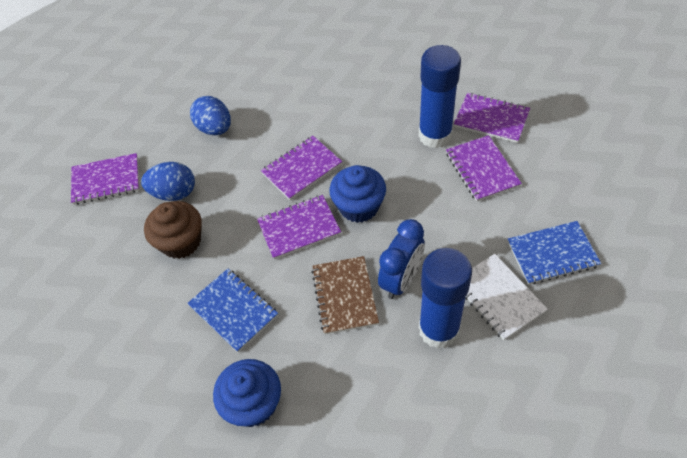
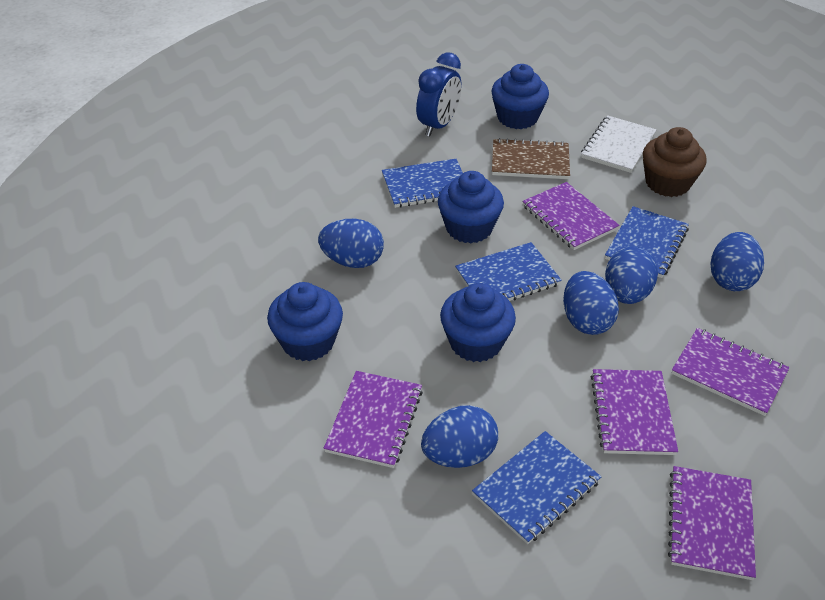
blue cupcake: [213,359,281,427] [329,165,386,223] = 2 -> [267,282,343,361] [438,171,504,243] [440,283,516,362] [491,64,549,129] = 4
blue egg: [141,162,195,201] [190,96,231,135] = 2 -> [318,219,384,268] [421,405,498,468] [563,271,619,335] [605,246,658,304] [710,232,764,291] = 5
blue glue stick: [419,45,461,148] [419,248,472,349] = 2 -> none = 0
blue notebook: [187,269,278,352] [507,221,601,285] = 2 -> [382,159,463,208] [455,242,562,301] [472,431,601,544] [605,206,689,278] = 4

